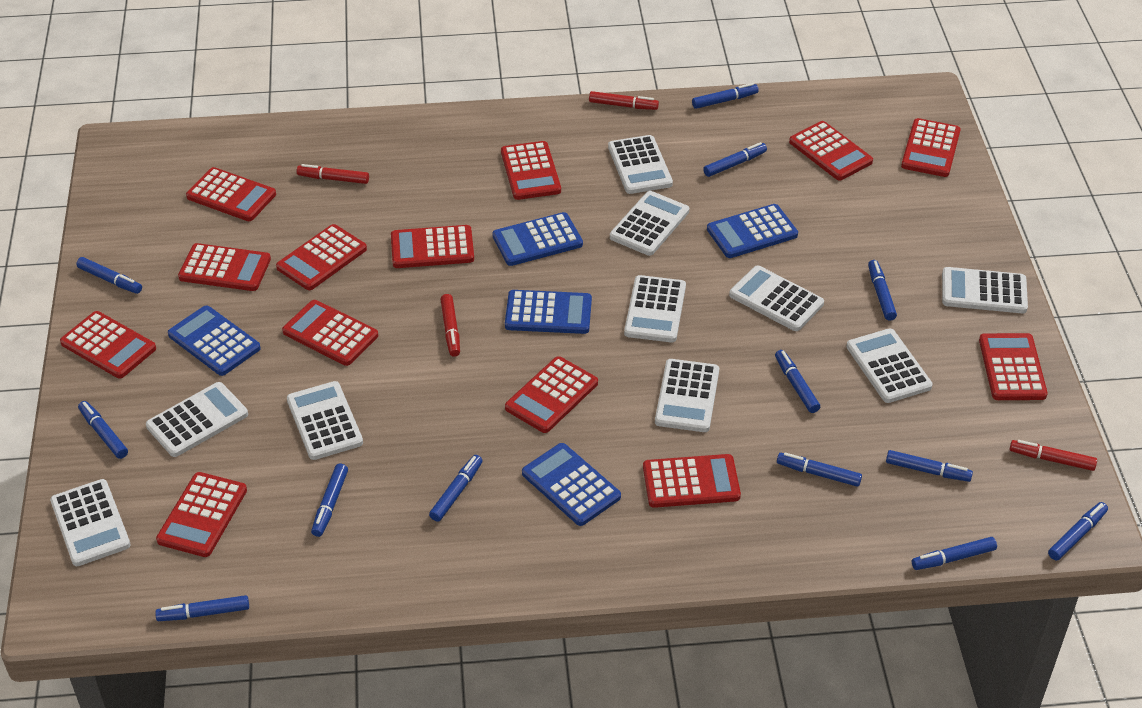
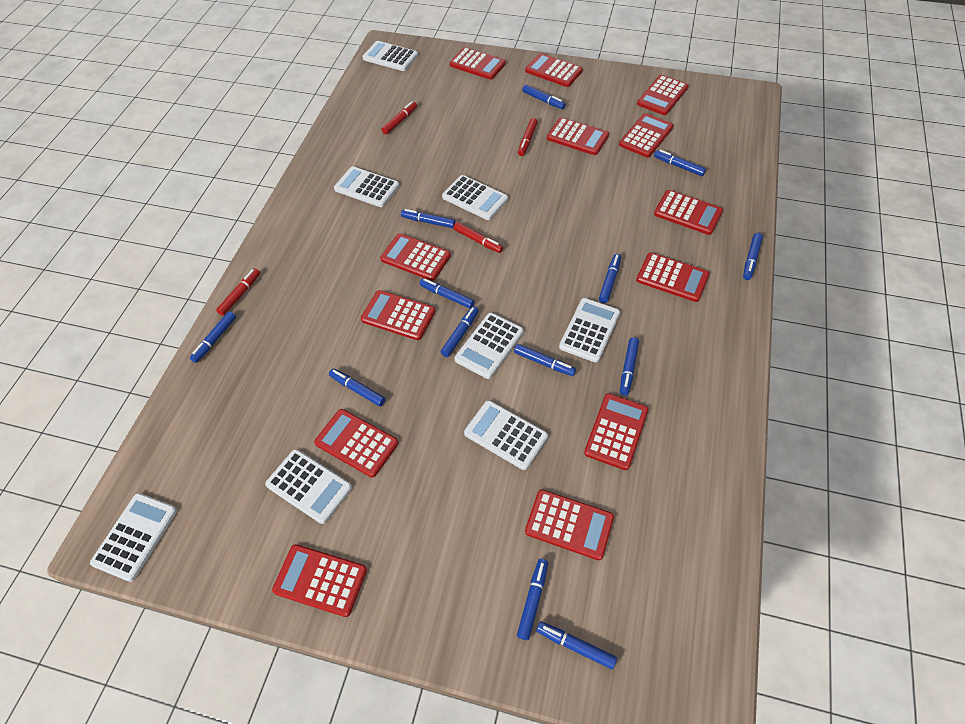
blue calculator: [168,306,261,376] [492,212,583,266] [505,290,592,334] [522,443,621,526] [707,204,798,258] = 5 -> none = 0
white calculator: [50,479,131,566] [146,382,248,457] [287,381,363,460] [608,135,673,194] [610,191,689,256] [624,275,686,342] [655,359,719,432] [729,265,824,331] [846,328,933,403] [942,267,1028,313] = 10 -> [90,493,177,582] [265,449,352,524] [334,166,399,207] [362,41,418,71] [442,175,508,220] [455,313,523,379] [464,400,548,470] [559,298,620,362] = 8

